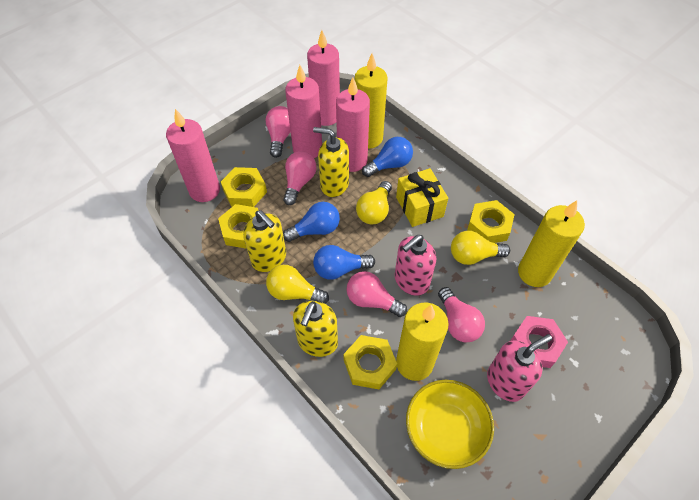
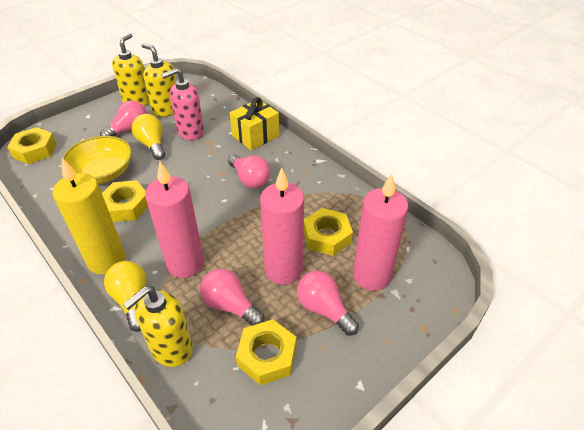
blue light bulb: [283,202,340,242] [313,245,375,280] [362,137,413,177] = 3 -> none = 0
pink candle: [166,109,220,202] [285,65,322,158] [307,30,340,126] [336,78,370,172] = 4 -> [145,161,204,278] [260,168,304,285] [353,174,409,291] = 3
pink nut: [510,316,568,368] = 1 -> none = 0
pink soap dispenser: [395,235,436,296] [487,334,552,402] = 2 -> [161,68,204,140] = 1
yellow candle: [354,53,388,149] [396,302,449,381] [518,200,585,287] = 3 -> [52,158,125,274] = 1
yellow light bulb: [266,265,329,304] [356,181,392,224] [451,231,510,265] = 3 -> [104,261,147,332] [132,114,165,160] = 2

